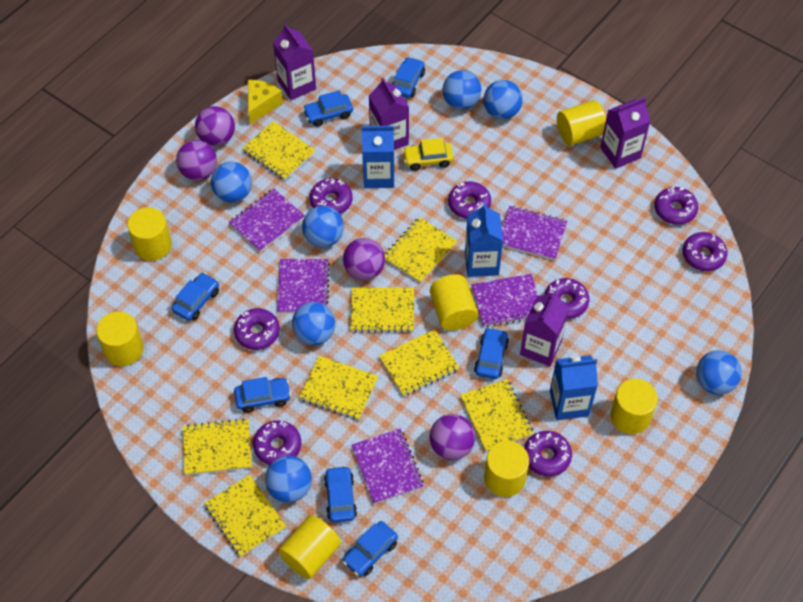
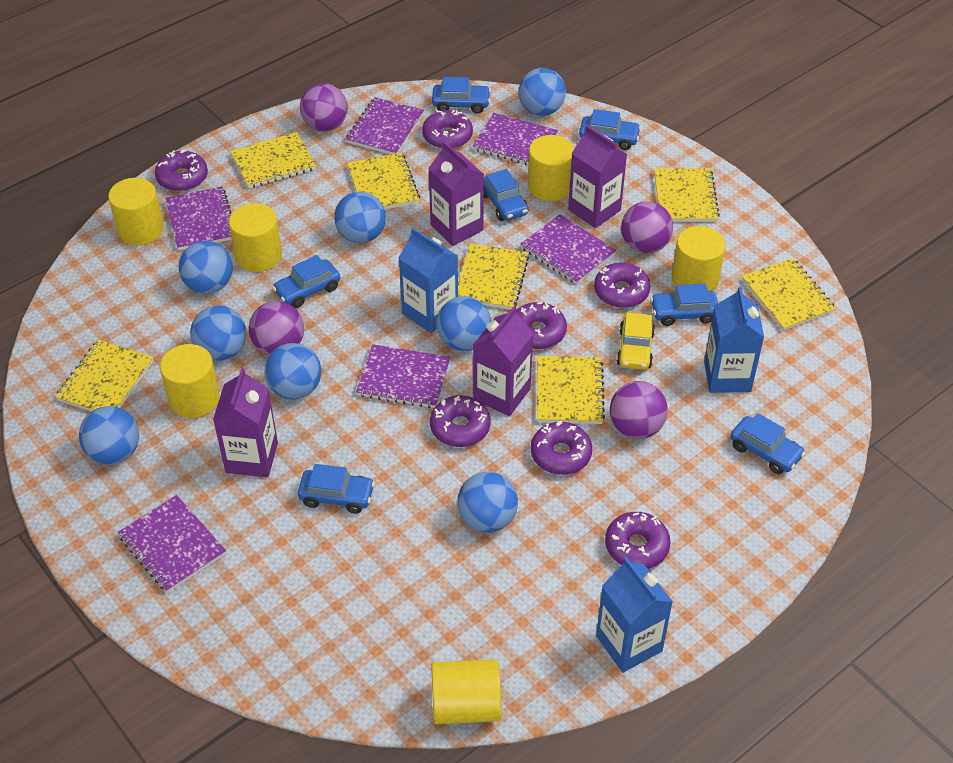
blue ball: [211,162,252,203] [265,456,312,503] [292,302,335,346] [302,206,344,247] [443,70,481,110] [483,80,523,119] [696,350,742,395] = 7 -> [79,406,139,465] [179,241,233,294] [190,305,246,361] [265,343,321,399] [334,192,386,243] [436,296,491,351] [457,472,518,533] [519,68,566,116] = 8
purple donut: [234,308,280,350] [253,420,301,465] [309,178,353,214] [448,181,491,219] [524,431,572,477] [544,278,589,319] [654,186,698,225] [683,232,727,271] = 8 -> [155,150,208,191] [422,110,473,149] [430,395,490,447] [516,302,567,349] [531,421,592,475] [594,263,651,308] [605,512,671,569] = 7
purple notebook: [229,188,305,252] [277,259,330,313] [352,429,424,504] [472,274,538,327] [502,206,567,260] = 5 -> [118,495,226,593] [165,187,232,250] [346,97,424,154] [356,344,451,408] [473,113,558,165] [521,214,616,284] = 6
yellow cheese: [248,80,283,125] = 1 -> none = 0
yellow cylinder: [96,311,144,366] [127,207,172,261] [278,515,341,579] [430,274,478,331] [484,441,529,497] [557,100,606,145] [610,379,658,434] = 7 -> [108,178,164,246] [160,344,220,418] [229,203,282,272] [431,659,502,724] [528,135,574,201] [672,226,726,291] = 6
yellow notebook: [183,419,252,475] [204,475,286,557] [242,121,316,180] [299,356,378,420] [350,287,414,333] [379,329,459,397] [384,217,457,283] [460,379,534,452] = 8 -> [55,339,154,412] [230,132,316,189] [347,153,420,210] [458,244,529,310] [537,356,605,424] [654,168,720,222] [742,258,836,331] = 7

